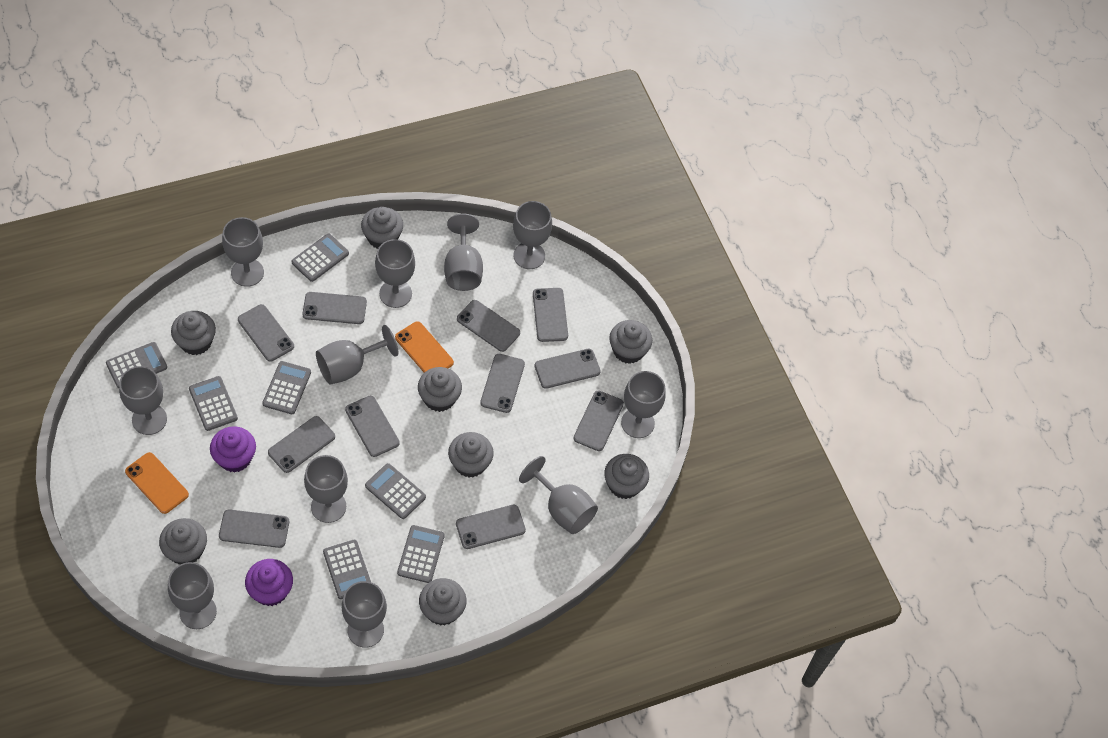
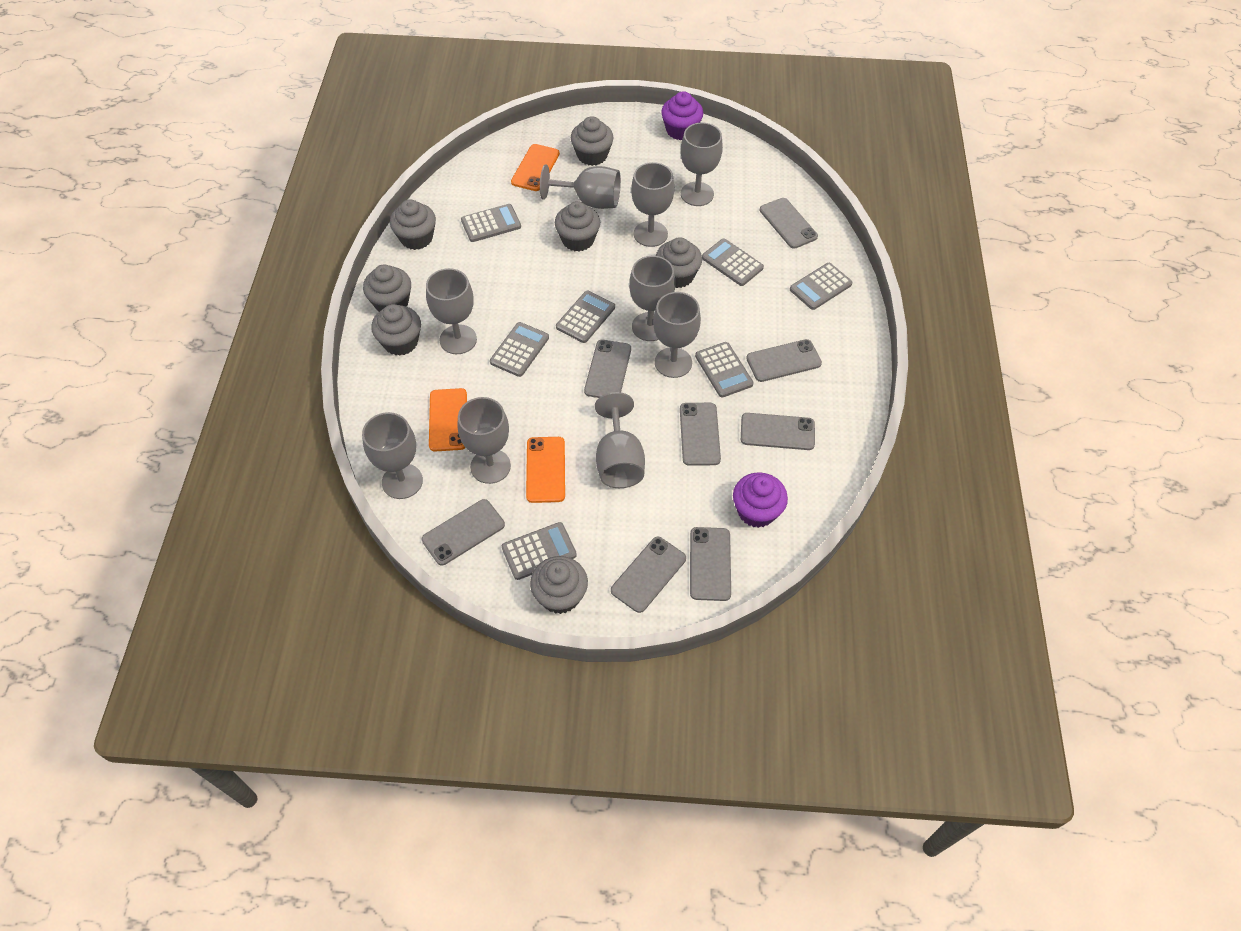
grey cupcake: [159,518,207,565] [171,311,216,355] [361,207,403,249] [418,367,462,412] [419,578,467,626] [448,432,494,478] [604,454,649,499] [609,320,652,364] = 8 -> [363,264,411,312] [371,304,421,356] [390,199,436,250] [530,556,588,614] [555,201,600,251] [571,116,613,166] [656,237,702,288] = 7
grey goblet: [119,366,167,435] [168,562,217,629] [222,217,264,287] [304,455,348,523] [316,325,398,385] [342,581,387,648] [375,239,415,308] [444,214,483,291] [513,201,552,269] [519,456,598,534] [621,371,666,438] = 11 -> [362,412,423,499] [426,268,477,354] [457,397,511,484] [540,164,621,209] [595,392,645,488] [629,256,675,341] [631,162,674,247] [653,292,701,378] [681,123,723,206] = 9
grey phone: [219,509,289,548] [238,304,294,362] [268,416,335,473] [302,292,367,324] [345,396,400,457] [456,505,526,549] [457,300,520,352] [480,354,525,413] [533,288,568,342] [534,349,601,389] [573,390,624,451] = 11 -> [422,499,505,565] [584,340,631,398] [611,537,686,613] [680,403,721,466] [690,527,731,601] [741,413,815,450] [746,339,822,382] [760,198,818,249] = 8
orange phone: [125,452,189,514] [395,321,454,373] = 2 -> [429,388,467,452] [511,144,560,191] [526,437,565,503] = 3

